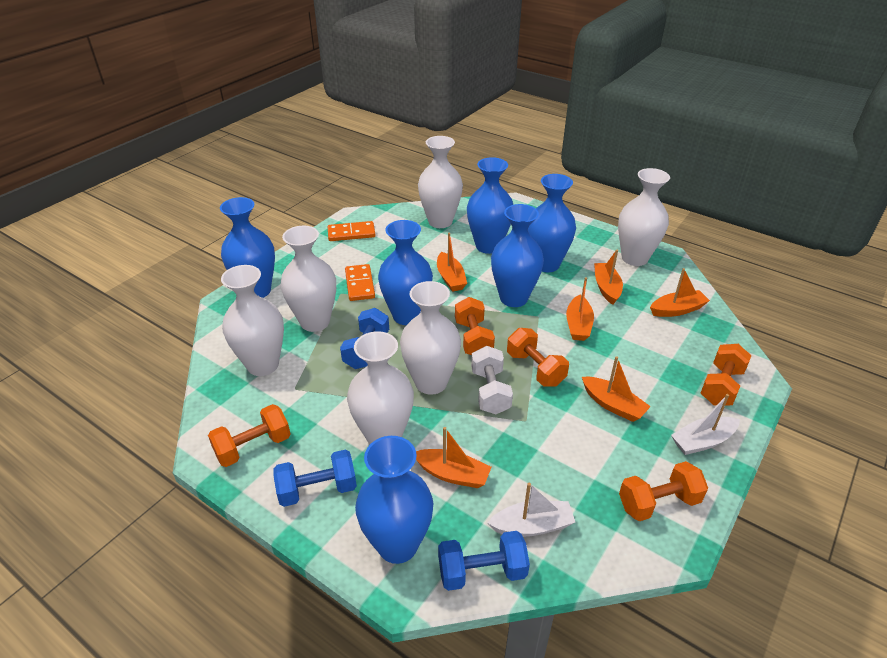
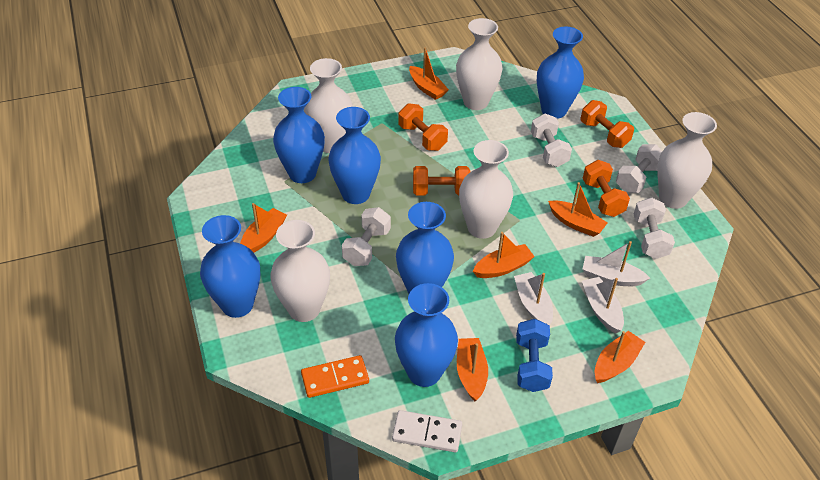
blue dumbbell: [273,449,357,507] [340,308,389,369] [438,531,530,591] = 3 -> [516,319,553,392] = 1
orange domino: [328,221,375,241] [345,264,375,301] = 2 -> [301,355,369,398] = 1
orange dumbbell: [208,404,291,467] [455,297,495,355] [507,328,569,386] [619,461,708,521] [701,344,752,406] = 5 -> [398,103,448,151] [413,166,471,196] [581,100,634,148] [582,160,630,217] = 4
white boat: [488,483,575,537] [671,394,740,455] = 2 -> [514,272,553,326] [582,277,624,334] [583,241,650,286] = 3
white domino: none = 0 -> [392,410,462,452] = 1
white dumbbell: [471,346,513,414] = 1 -> [342,207,391,266] [531,113,572,167] [616,144,662,193] [634,197,675,259] = 4
white vase: [221,265,284,376] [281,226,336,332] [347,331,414,445] [400,281,461,395] [418,136,463,228] [618,168,670,266] = 6 -> [270,220,330,322] [304,58,353,153] [456,18,503,110] [459,140,513,239] [657,112,717,209] = 5

